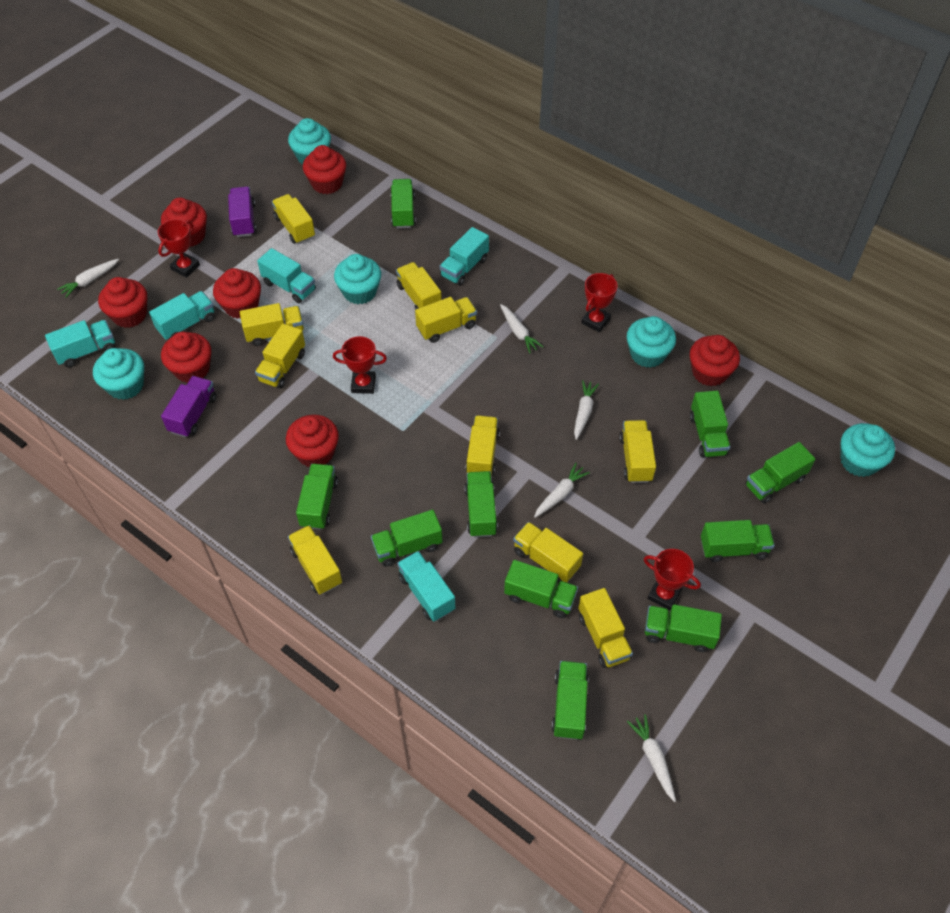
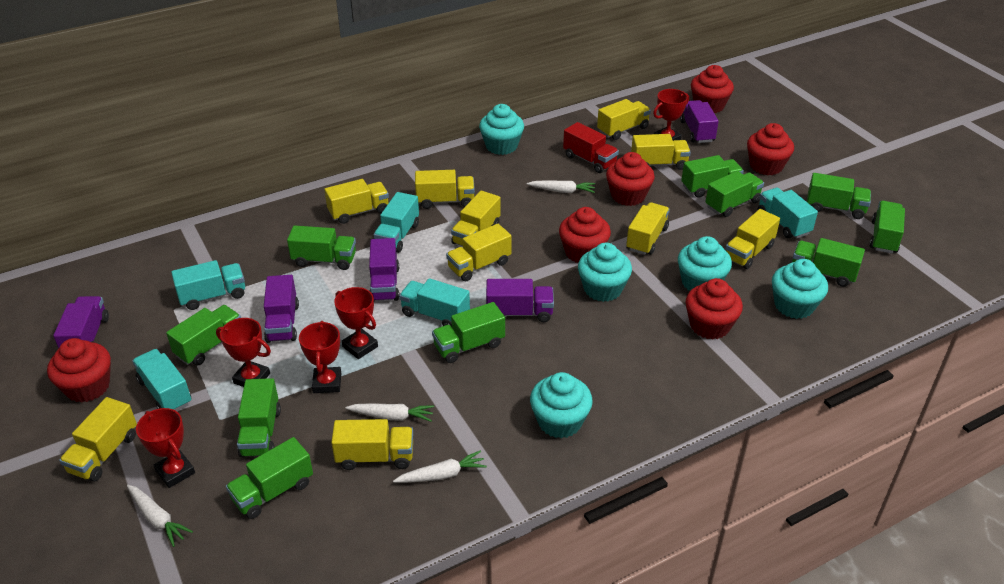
purple truck: [161,376,217,437] [228,186,257,237] = 2 -> [53,296,109,349] [264,275,299,343] [369,238,399,301] [486,279,554,322] [680,100,719,143] = 5
red cupcake: [98,277,147,328] [161,197,207,247] [161,332,211,383] [213,268,261,319] [286,415,339,467] [303,145,346,194] [690,335,740,387] = 7 -> [47,338,111,403] [559,207,611,263] [606,152,655,206] [686,278,743,340] [691,65,734,113] [747,123,794,175] = 6
red trophy: [158,219,200,278] [333,336,387,394] [581,273,618,332] [644,549,701,610] = 4 -> [136,408,195,488] [216,318,271,387] [299,321,341,393] [334,287,378,359] [653,89,689,141] = 5
red truck: none = 0 -> [563,122,619,173] = 1
white carrot: [57,259,119,298] [500,304,543,354] [534,463,590,518] [574,380,599,440] [627,714,676,802] = 5 -> [127,485,193,547] [345,403,434,422] [393,451,487,483] [527,180,595,193] = 4

